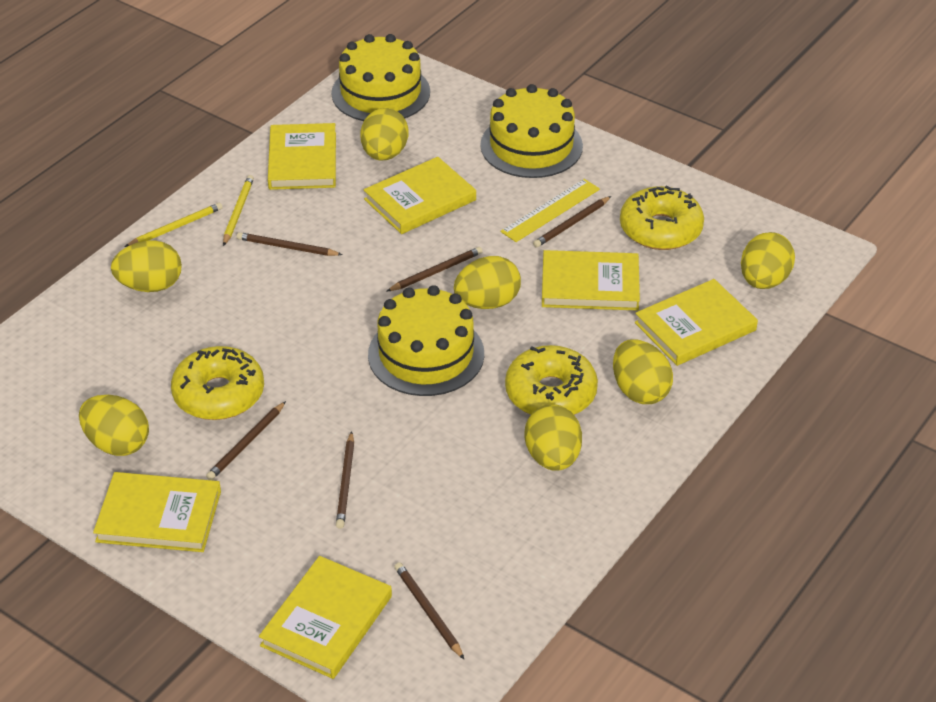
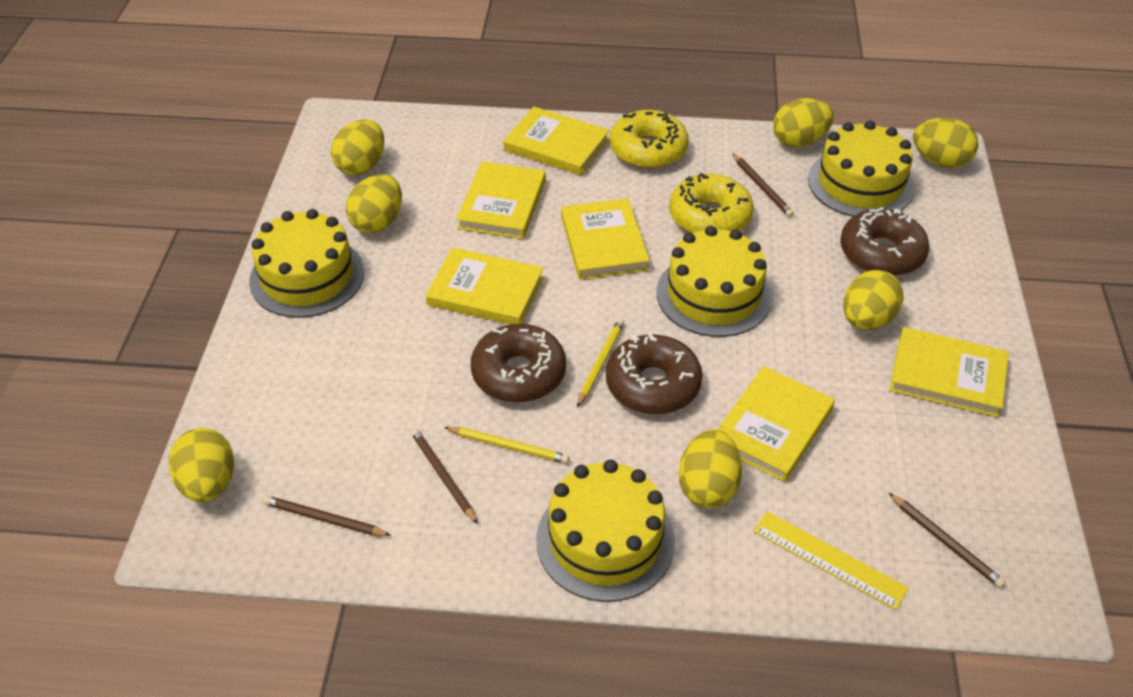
brown donut: none = 0 -> [471,324,566,403] [606,334,703,414] [840,207,930,276] = 3
brown pencil: [206,401,286,480] [237,232,343,256] [336,431,354,529] [386,247,483,292] [394,562,465,660] [533,196,611,248] = 6 -> [263,496,391,536] [411,428,478,524] [732,153,794,217] [889,493,1006,588] = 4
yellow cake: [331,34,430,121] [368,285,484,396] [480,84,583,178] = 3 -> [249,209,364,318] [536,460,675,602] [657,226,772,337] [808,121,914,217] = 4
yellow donut: [171,346,264,420] [505,345,598,415] [620,186,704,250] = 3 -> [610,110,689,169] [669,173,754,233] = 2

